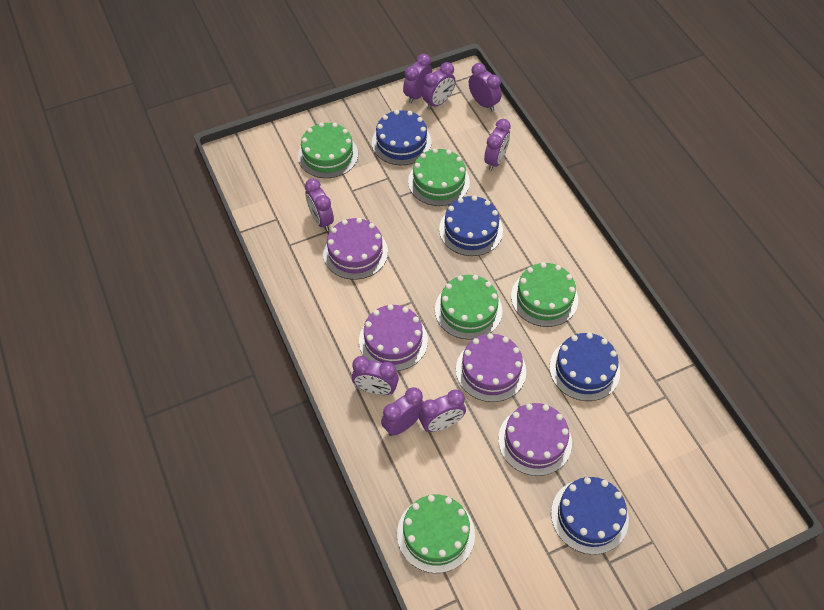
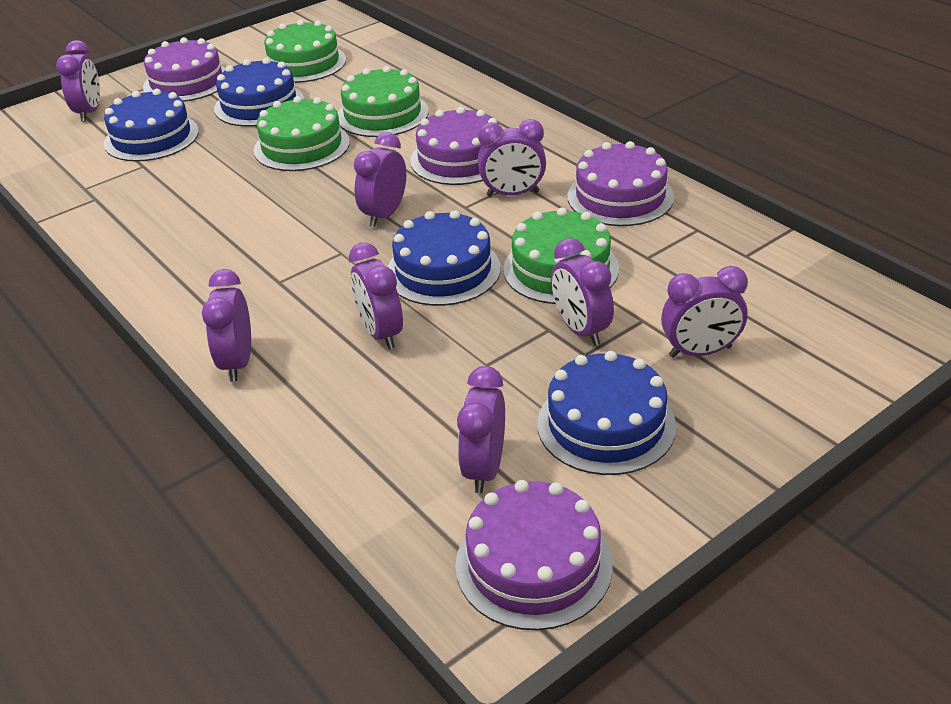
green cake: [298,122,358,178] [397,495,475,573] [408,148,470,206] [435,275,502,340] [511,262,578,327] = 5 -> [254,96,350,171] [264,20,346,83] [338,66,429,137] [503,208,619,304] = 4

